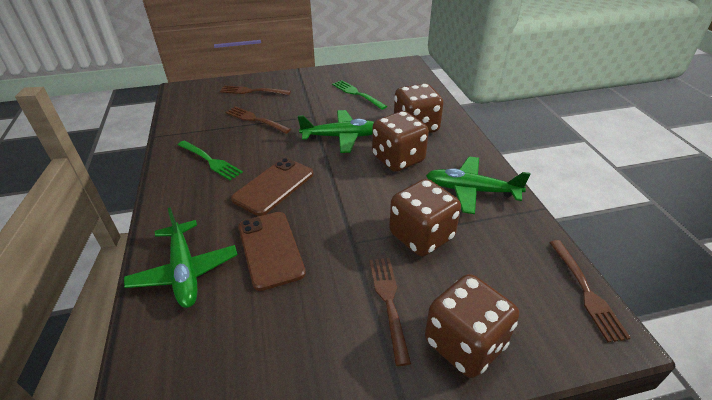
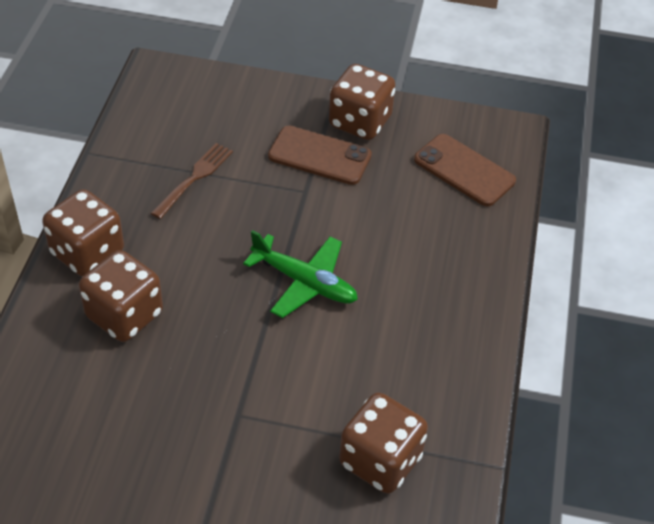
brown fork: [220,85,291,95] [226,106,291,134] [369,258,411,366] [549,240,631,343] = 4 -> [151,143,233,219] = 1
green fork: [178,141,243,180] [332,80,387,110] = 2 -> none = 0
green plane: [124,207,238,308] [298,110,374,153] [426,156,530,214] = 3 -> [243,230,358,318] = 1

